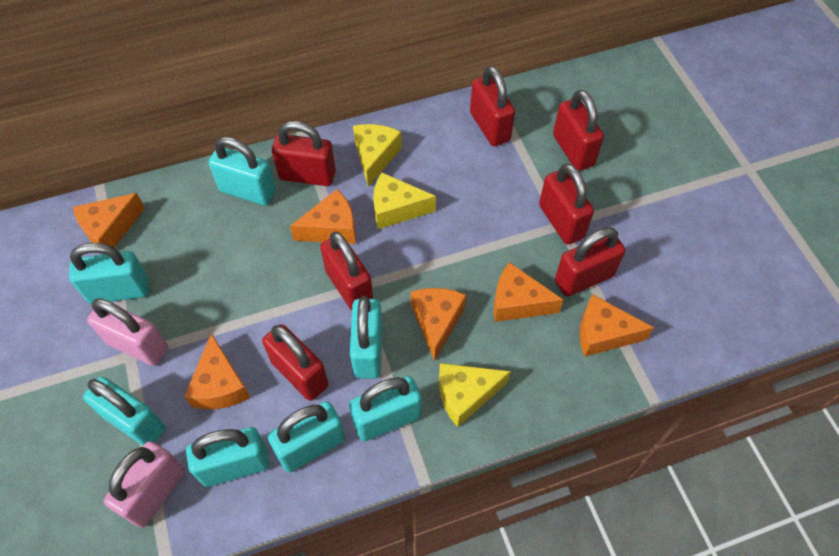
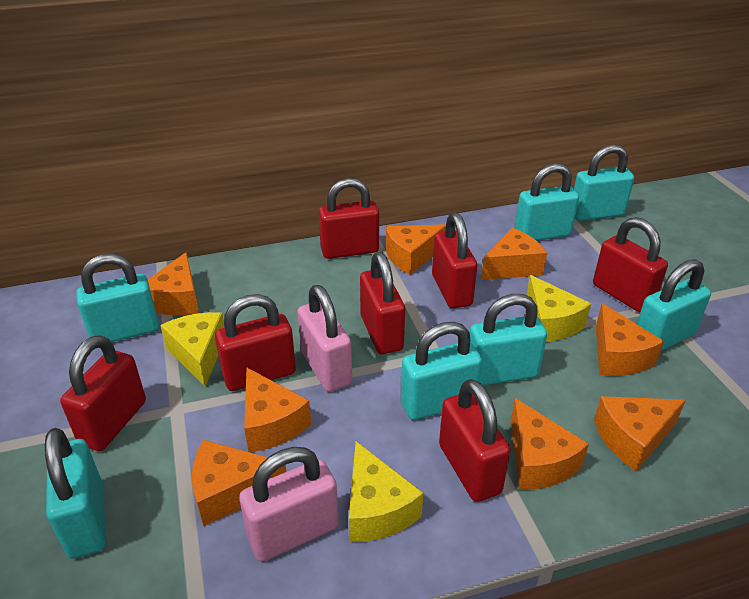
orange cheese: [73,193,145,247] [184,333,251,409] [290,189,356,244] [411,288,466,361] [493,262,563,322] [580,294,654,357] = 6 -> [148,252,199,315] [192,440,286,526] [244,368,311,452] [386,224,446,275] [481,228,547,280] [511,398,589,490] [594,396,686,471] [596,303,664,376] = 8

